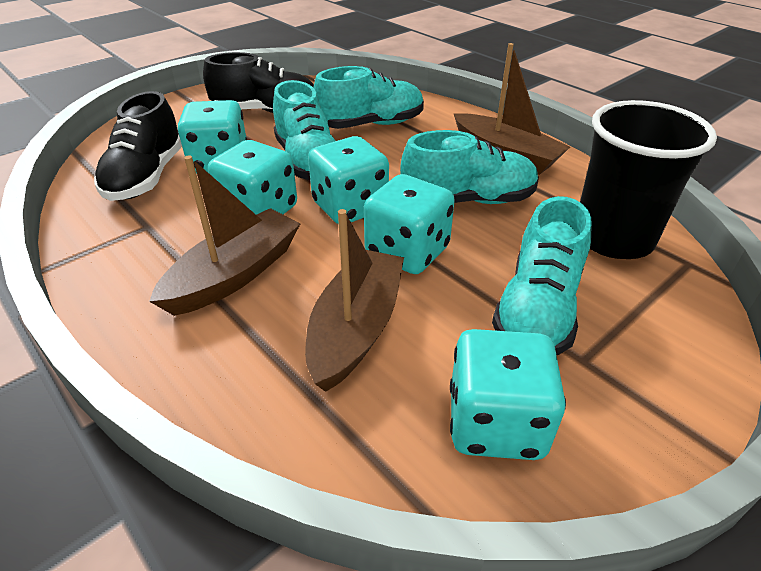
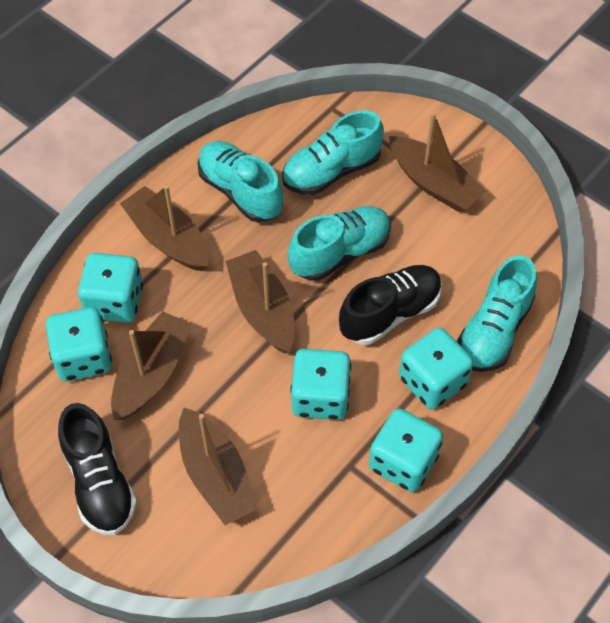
black cup: [580,100,717,259] = 1 -> none = 0
brown boat: [149,155,301,316] [305,209,404,392] [453,43,570,175] = 3 -> [111,311,192,420] [120,185,209,271] [179,408,259,525] [226,250,295,353] [389,112,486,212] = 5

